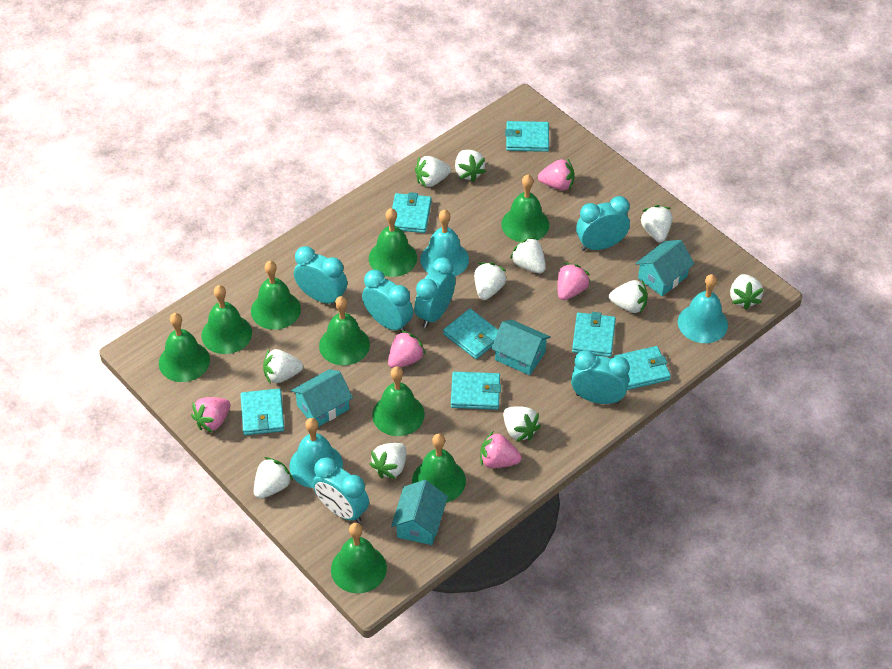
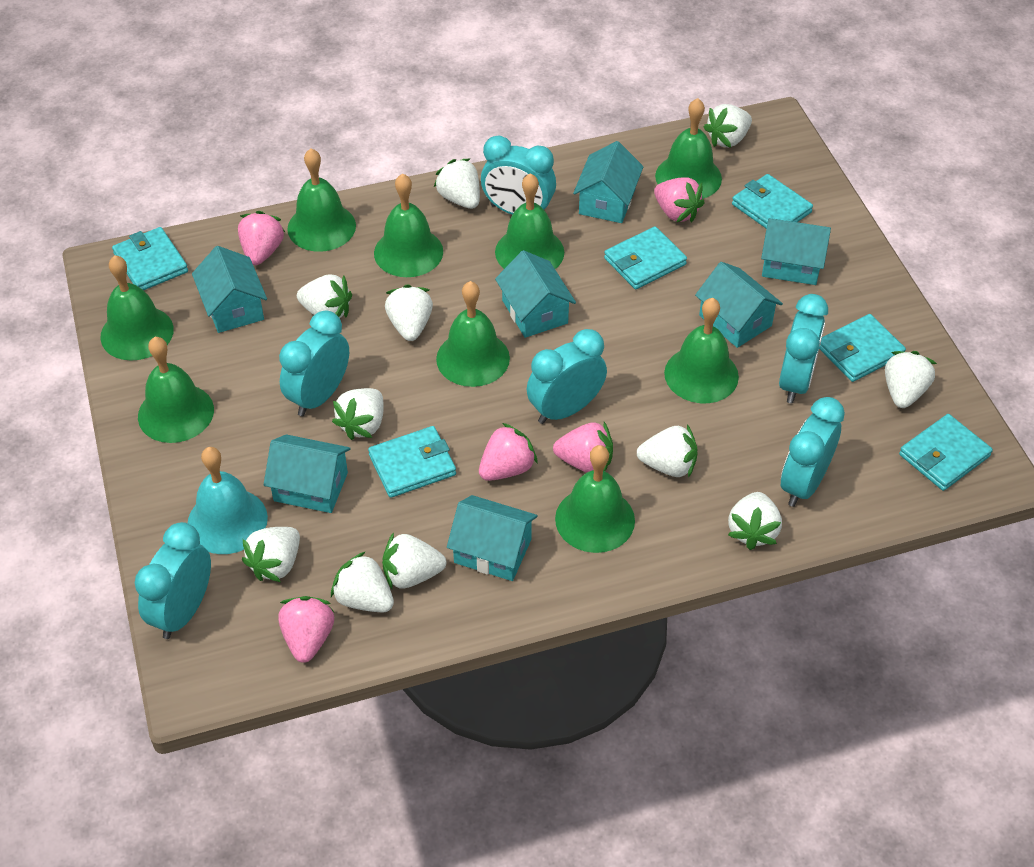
turquoise bell: [289,418,343,488] [420,210,469,276] [678,274,728,343] = 3 -> [188,447,268,554] = 1
turquoise house: [291,369,353,427] [391,480,448,545] [491,320,551,375] [635,240,695,296] = 4 -> [192,246,267,333] [264,434,351,513] [447,495,538,581] [495,250,576,338] [573,141,644,223] [695,262,783,348] [761,218,831,285] = 7
turquoise wallet: [240,389,285,435] [392,192,432,233] [443,309,498,359] [451,372,501,410] [505,121,549,152] [572,312,616,357] [613,346,671,390] = 7 -> [112,227,188,291] [368,426,456,498] [604,226,687,289] [732,174,813,229] [819,314,906,382] [899,414,993,491] = 6

